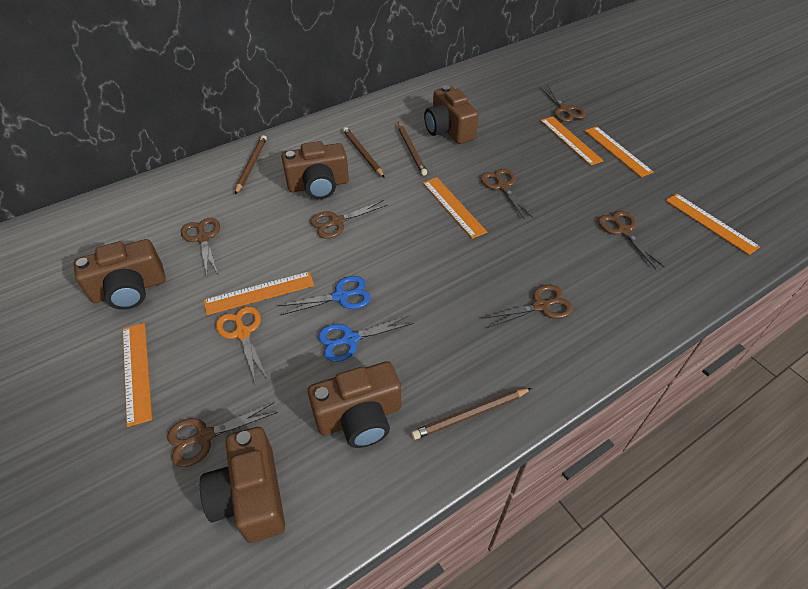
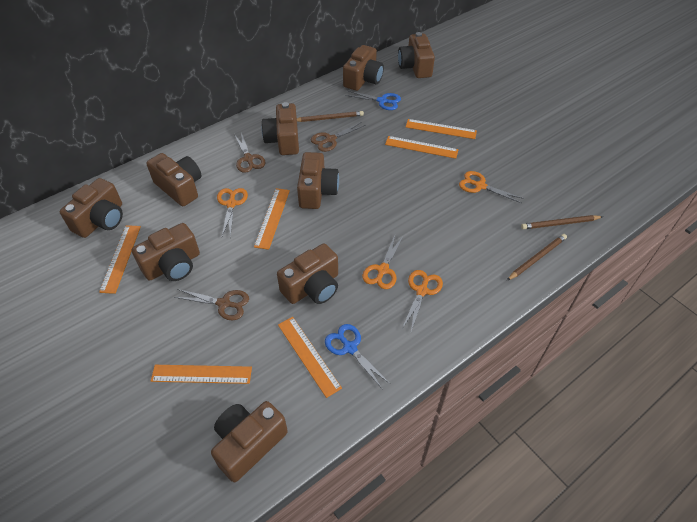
brown camera: [74,239,166,310] [200,427,285,543] [281,141,349,199] [308,361,401,448] [424,85,479,144] = 5 -> [60,178,123,238] [131,223,200,281] [146,153,202,206] [211,401,288,482] [261,102,299,155] [277,243,338,304] [297,152,339,209] [343,45,384,91] [398,32,435,78] = 9
brown pencil: [235,135,267,194] [343,127,385,178] [398,122,427,176] [411,388,532,440] = 4 -> [297,111,364,122] [507,234,567,280] [521,215,603,229] = 3
brown scissors: [167,402,278,467] [181,218,220,276] [310,200,387,239] [481,169,533,219] [482,285,573,328] [540,85,586,122] [598,211,664,269] = 7 -> [174,289,249,320] [234,133,266,173] [311,122,366,152] = 3
orange scissors: [216,306,268,384] = 1 -> [217,188,248,238] [362,235,404,289] [402,270,443,331] [459,171,524,203] = 4

